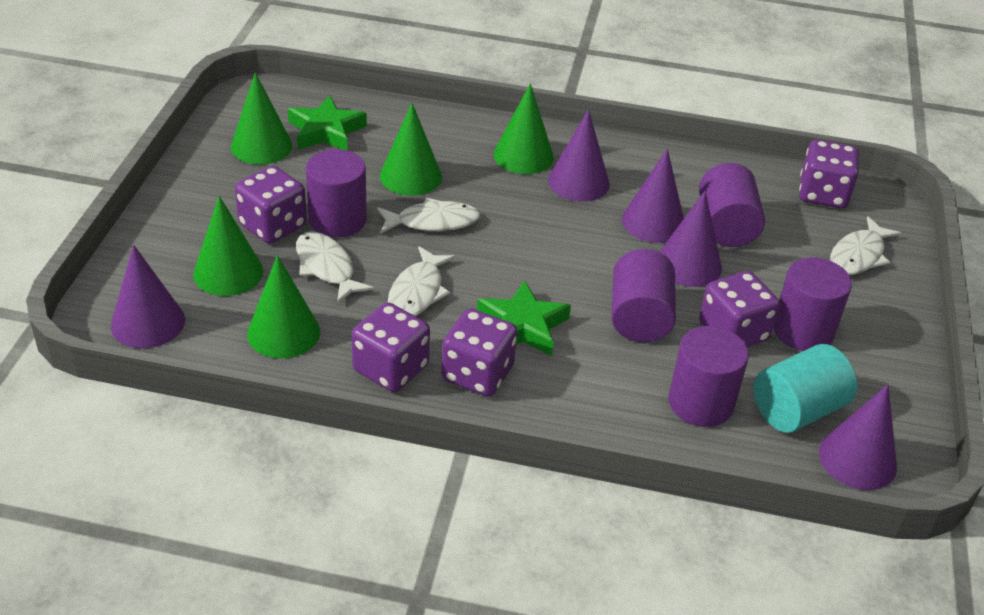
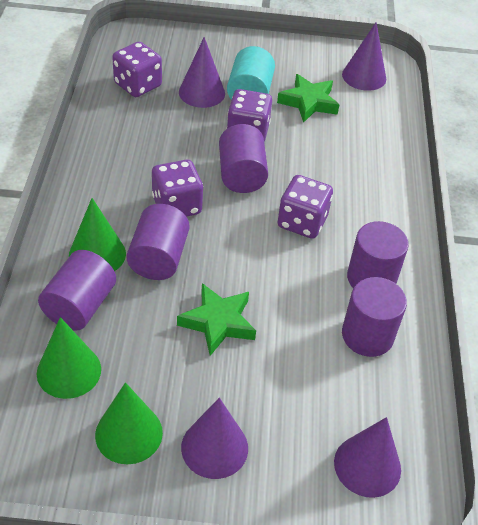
green cone: [193,196,263,296] [231,72,293,165] [247,255,320,358] [380,103,442,196] [494,83,554,174] = 5 -> [37,317,101,399] [69,198,126,271] [95,382,163,464] = 3
purple cone: [111,245,185,348] [548,109,610,201] [622,149,684,243] [660,191,722,287] [819,384,897,490] = 5 -> [179,37,225,108] [181,398,248,479] [334,417,401,498] [342,22,386,91] = 4
purple dice: [235,166,307,244] [352,302,430,392] [441,309,517,397] [699,271,780,347] [799,140,859,208] = 5 -> [112,42,162,97] [152,160,203,217] [227,89,272,141] [277,175,333,239] = 4
white fish: [296,231,374,304] [377,198,480,234] [388,246,456,316] [830,216,901,275] = 4 -> none = 0

